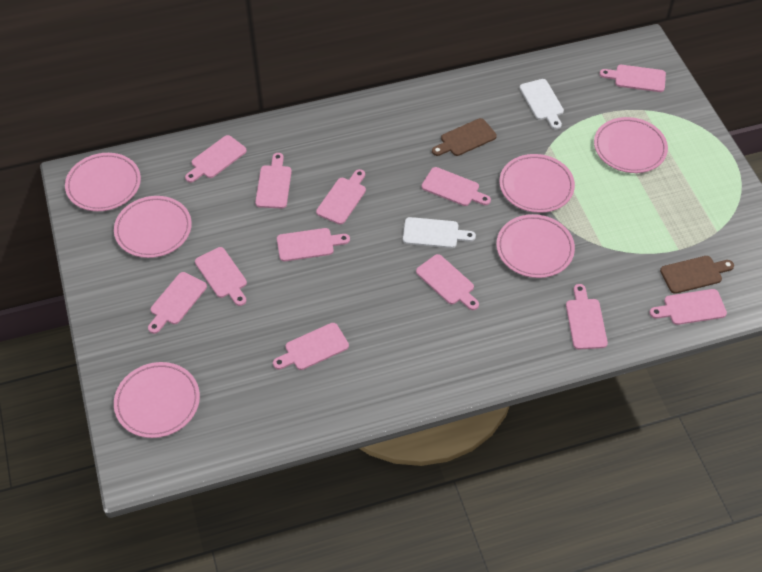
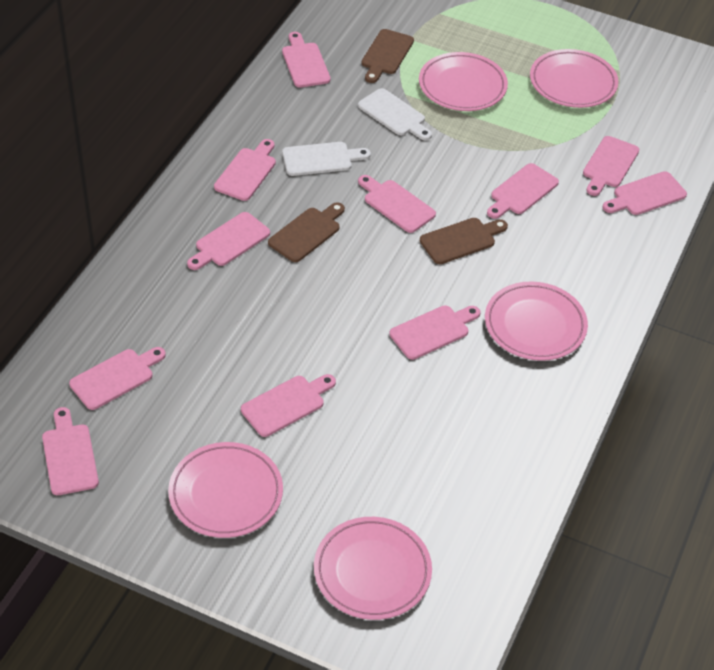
brown cutting board: [432,118,497,156] [660,256,734,294] = 2 -> [268,202,345,262] [361,29,414,83] [420,218,508,264] = 3
pink cutting board: [148,272,207,334] [185,135,247,183] [195,247,247,306] [255,153,292,209] [273,323,349,370] [277,228,350,261] [316,169,366,224] [416,254,479,310] [422,167,491,206] [566,284,608,349] [600,65,666,92] [649,289,727,325] = 12 -> [42,407,99,495] [69,347,166,410] [187,212,270,270] [214,139,276,201] [241,374,336,437] [282,32,331,88] [358,175,436,233] [389,305,480,360] [487,163,559,219] [583,136,640,196] [603,171,687,215] = 11
pink plate: [65,153,141,211] [114,196,192,258] [114,362,200,438] [496,214,575,278] [499,154,575,213] [594,117,668,173] = 6 -> [168,442,283,538] [314,517,432,620] [419,52,508,111] [485,282,588,361] [530,49,619,108] = 5

